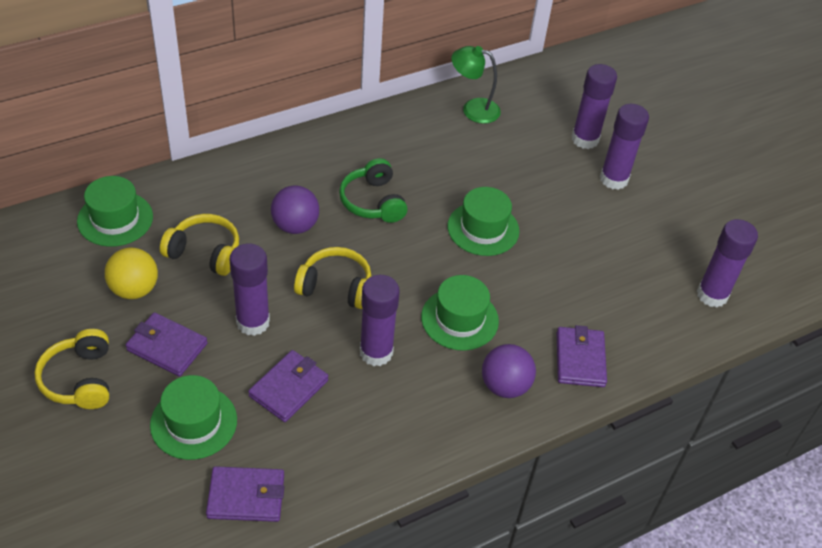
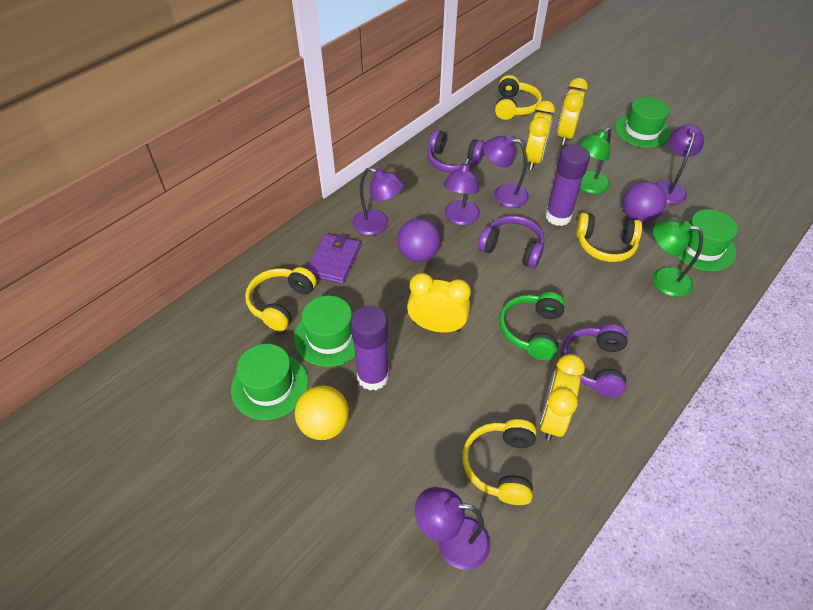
green lamp: [451,46,501,124] = 1 -> [578,128,611,194] [653,220,703,297] = 2
purple glue stick: [229,243,270,336] [360,275,400,366] [572,64,617,149] [600,104,649,190] [697,219,758,308] = 5 -> [350,306,389,390] [545,145,590,226] = 2
purple headphones: none = 0 -> [427,130,485,173] [478,216,545,269] [561,324,628,397] = 3
purple lamp: none = 0 -> [352,167,404,235] [415,487,491,570] [444,158,480,225] [483,135,529,208] [656,125,704,205] = 5
purple wallet: [126,312,207,377] [206,466,284,522] [248,350,328,422] [557,325,607,387] = 4 -> [307,234,361,284] = 1
yellow clock: none = 0 -> [407,273,471,332] [525,101,555,170] [539,354,585,441] [557,78,588,145] = 4
yellow headphones: [34,329,109,409] [160,214,239,276] [294,247,371,309] = 3 -> [245,267,317,331] [462,419,536,505] [495,75,542,120] [576,213,642,262] = 4

